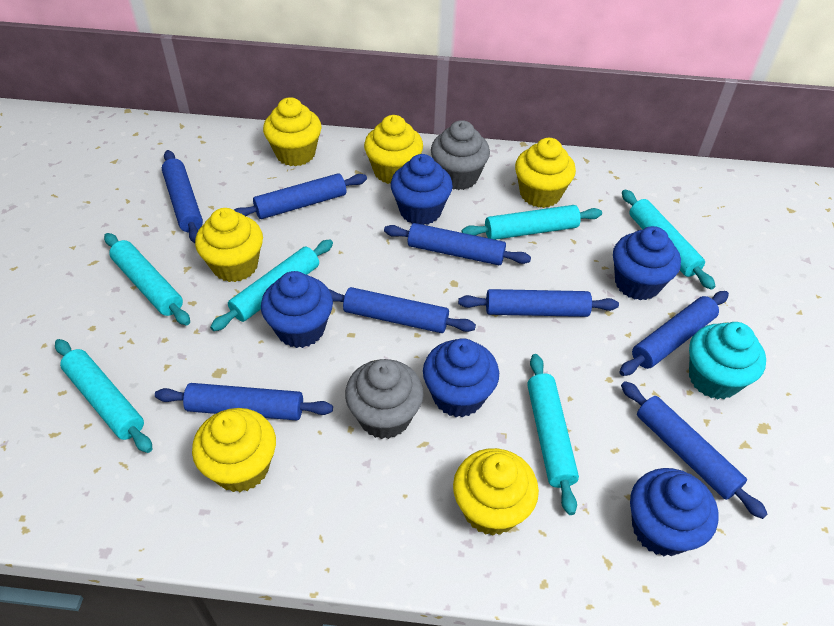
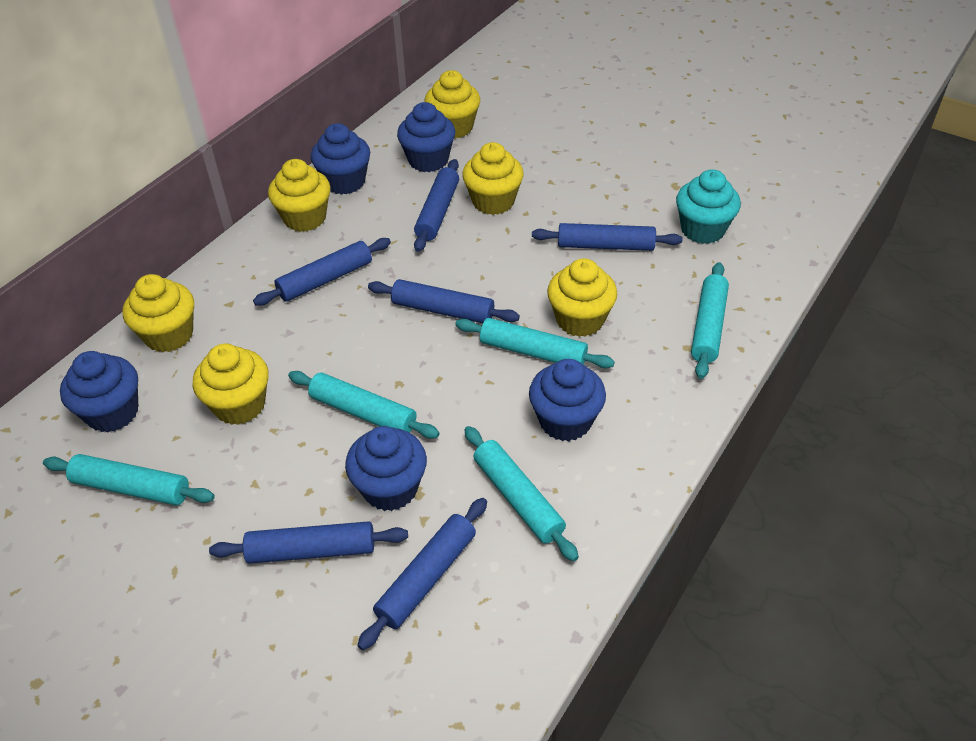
blue rolling pin: [155,383,333,420] [162,150,203,243] [234,173,367,219] [329,287,476,333] [384,223,531,265] [458,289,619,317] [620,291,729,376] [621,381,767,519] = 8 -> [209,521,408,564] [253,238,391,305] [357,498,487,650] [368,279,520,323] [414,159,459,252] [532,223,683,251] = 6
grey cupcake: [345,359,424,439] [431,120,490,190] = 2 -> none = 0
turquoise rolling pin: [55,339,153,453] [104,233,190,325] [210,240,333,331] [461,205,602,240] [527,354,579,515] [622,190,715,290] = 6 -> [43,454,215,505] [288,371,440,439] [455,318,615,368] [464,426,579,562] [691,262,729,379] = 5

